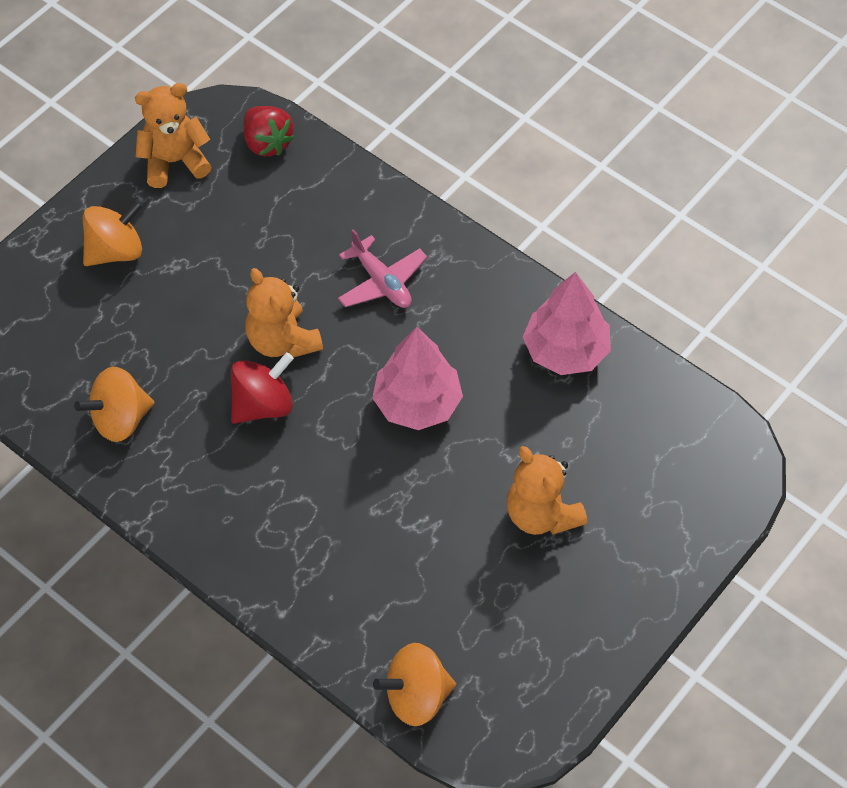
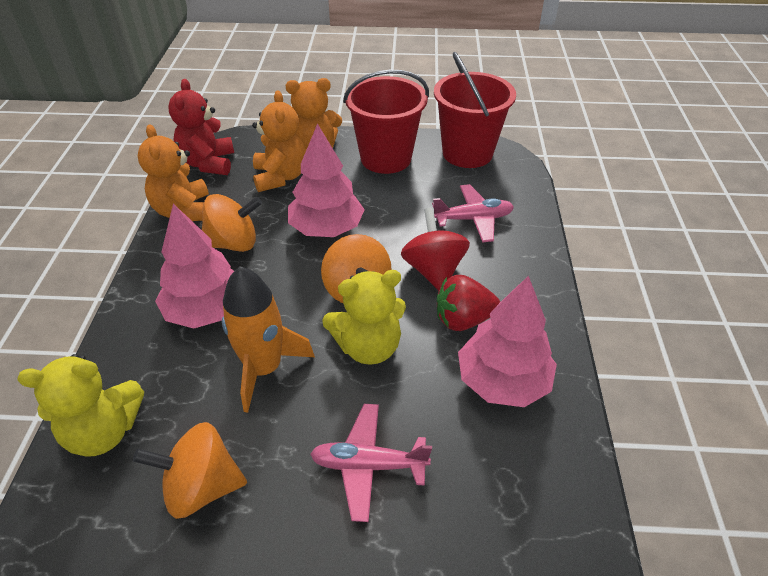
orange rocket: none = 0 -> [222,266,315,413] = 1
pink plane: [338,229,427,308] = 1 -> [310,404,432,522] [432,184,514,243] = 2
pink tree: [372,327,463,430] [523,272,611,375] = 2 -> [155,204,234,329] [288,123,365,237] [458,276,557,407] = 3
red bucket: none = 0 -> [343,70,429,174] [434,52,516,168] = 2
red teddy bear: none = 0 -> [168,79,234,175] = 1
yellow teddy bear: none = 0 -> [17,354,144,457] [322,270,406,365] = 2

